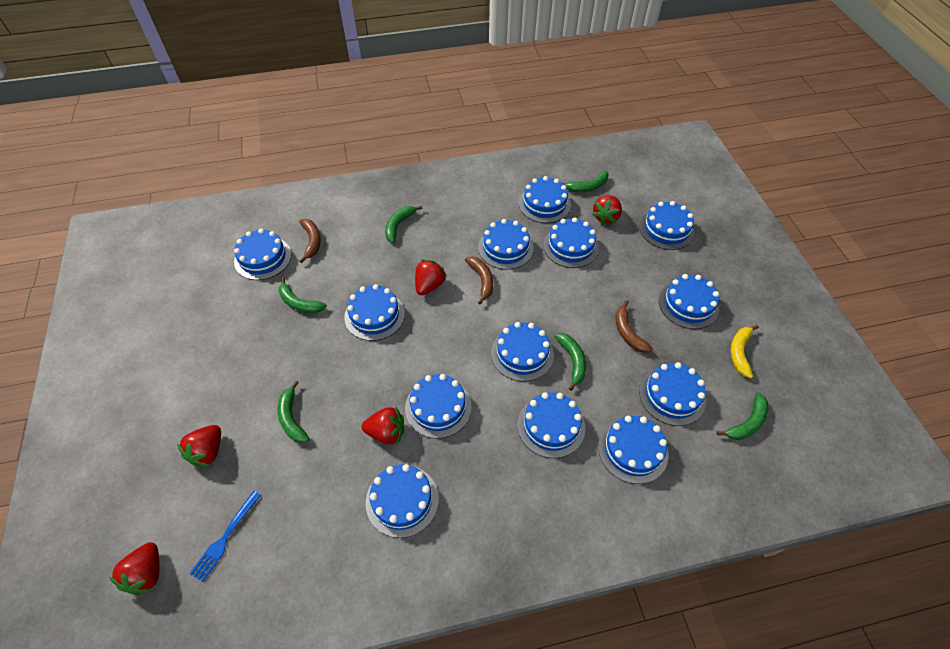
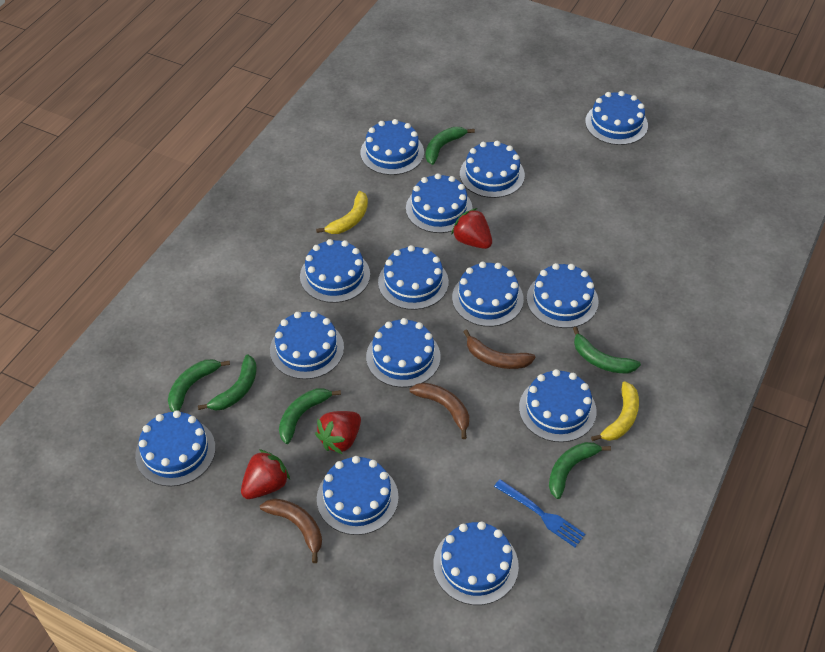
blue cake: [234,229,291,280] [344,284,405,341] [366,464,439,538] [405,374,472,439] [478,219,534,270] [491,322,554,382] [518,392,585,458] [519,176,571,223] [543,218,599,268] [598,416,668,484] [639,201,695,250] [639,362,706,426] [659,274,719,329] = 13 -> [135,410,216,487] [270,311,344,379] [300,239,370,303] [317,456,399,535] [360,119,424,175] [366,318,441,388] [378,245,449,310] [406,173,473,233] [433,522,519,605] [452,262,524,327] [460,141,525,198] [519,369,597,442] [527,263,599,328] [585,91,648,145] = 14
red strawberry: [109,542,160,595] [177,425,221,466] [362,406,404,445] [415,260,447,295] [592,195,622,225] = 5 -> [241,449,290,499] [315,411,361,454] [451,208,492,249] = 3
yellow banana: [730,325,759,378] = 1 -> [316,191,368,234] [591,381,639,441] = 2

